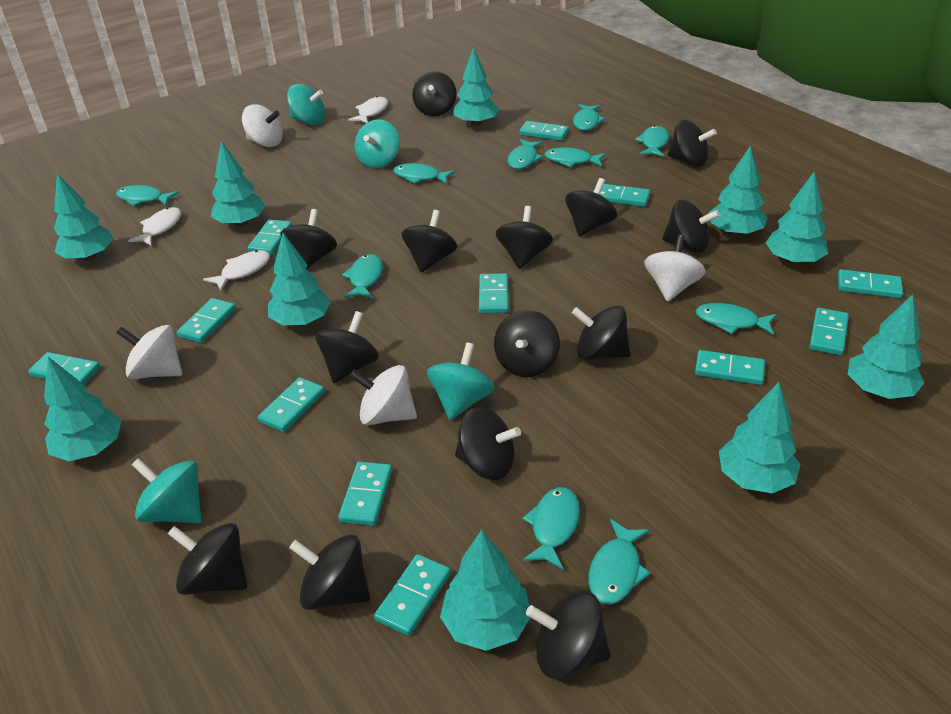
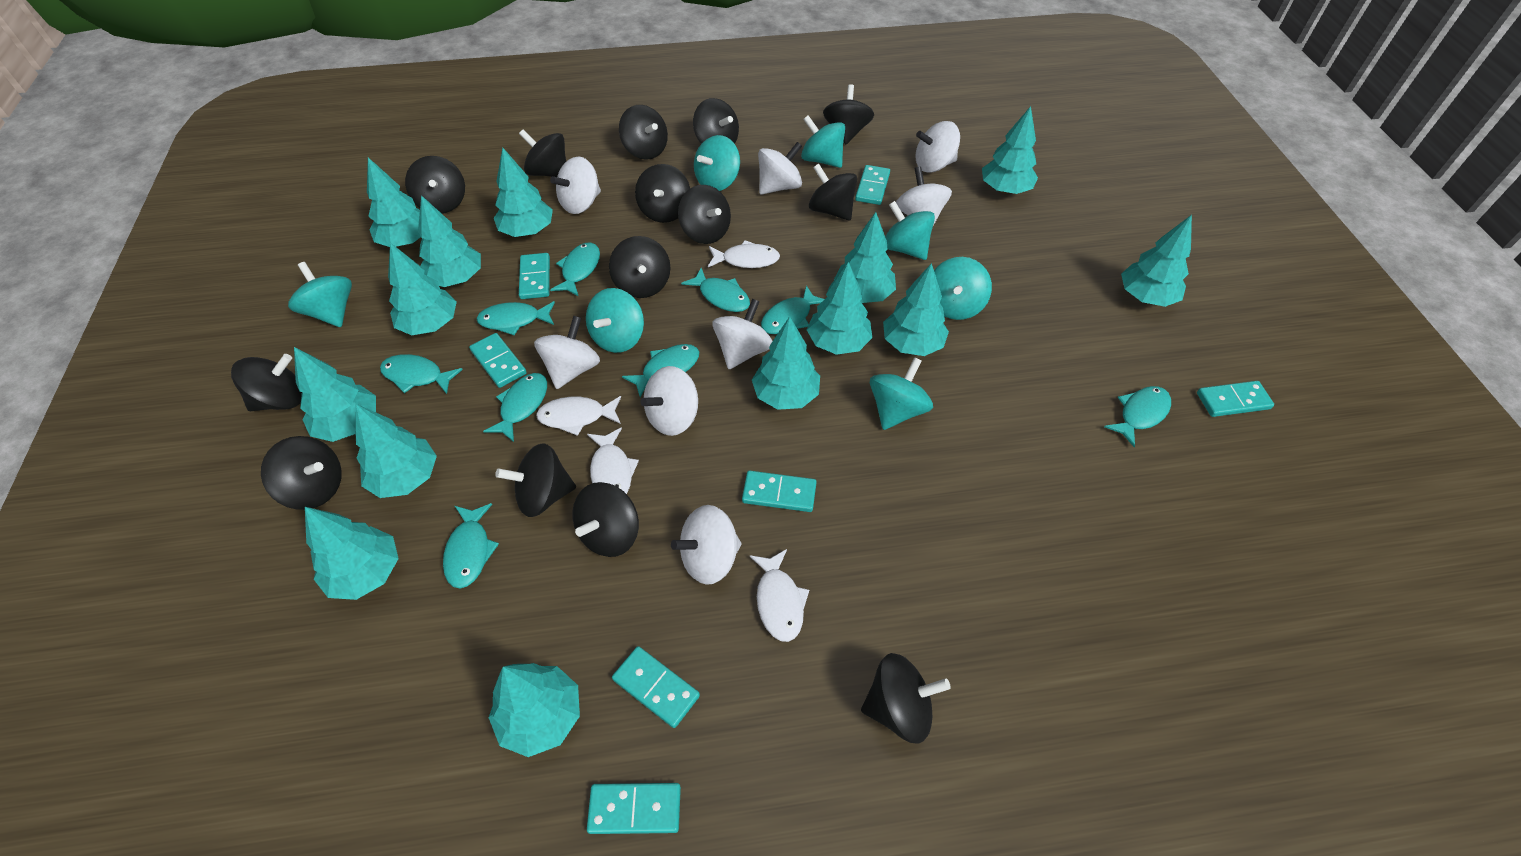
turquoise domino: [28,352,100,385] [177,298,236,343] [247,219,292,255] [258,377,325,432] [338,462,392,526] [374,554,451,636] [479,273,509,313] [519,121,569,141] [600,184,650,207] [695,350,765,385] [809,308,849,355] [838,269,903,298] = 12 -> [469,333,527,388] [519,253,550,299] [587,783,681,834] [612,646,700,728] [742,471,817,512] [855,165,890,205] [1197,381,1274,417] = 7
turquoise fish: [116,185,179,206] [342,254,383,299] [393,163,455,184] [508,139,543,169] [522,487,580,570] [544,147,606,167] [573,104,605,131] [588,519,650,605] [635,126,669,157] [695,303,777,335] = 10 -> [380,354,463,394] [443,503,499,589] [476,301,555,335] [483,373,547,442] [550,243,600,297] [622,344,699,397] [681,268,750,312] [761,285,824,334] [1104,386,1171,447] = 9
turquoise spinning top: [131,458,202,523] [287,84,325,125] [355,119,400,168] [427,343,495,420] = 4 -> [288,262,352,327] [586,288,644,353] [694,135,740,191] [801,115,845,168] [870,357,933,430] [885,201,935,260] [934,257,992,320] = 7
turquoise tree: [44,357,122,461] [54,173,114,261] [211,141,266,227] [268,233,331,326] [440,529,530,651] [453,48,499,126] [709,146,767,236] [719,382,801,493] [766,172,828,265] [848,294,925,399] = 10 -> [294,347,376,442] [305,507,399,600] [356,404,437,498] [367,157,421,247] [388,243,457,335] [418,195,481,287] [489,663,580,757] [494,147,553,237] [752,316,820,410] [807,262,872,355] [834,212,896,303] [883,263,949,356] [982,106,1038,194] [1121,215,1192,307] = 14
white fish: [128,207,181,246] [203,250,270,291] [348,96,388,123] = 3 -> [536,396,621,436] [587,427,639,494] [708,240,780,268] [750,549,809,642] = 4
white spinning top: [116,325,182,379] [242,104,283,147] [349,365,417,425] [644,235,706,302] = 4 -> [534,316,600,389] [550,157,601,214] [640,366,698,436] [671,505,741,585] [712,299,772,369] [758,142,802,195] [896,167,952,226] [915,121,960,173] = 8

